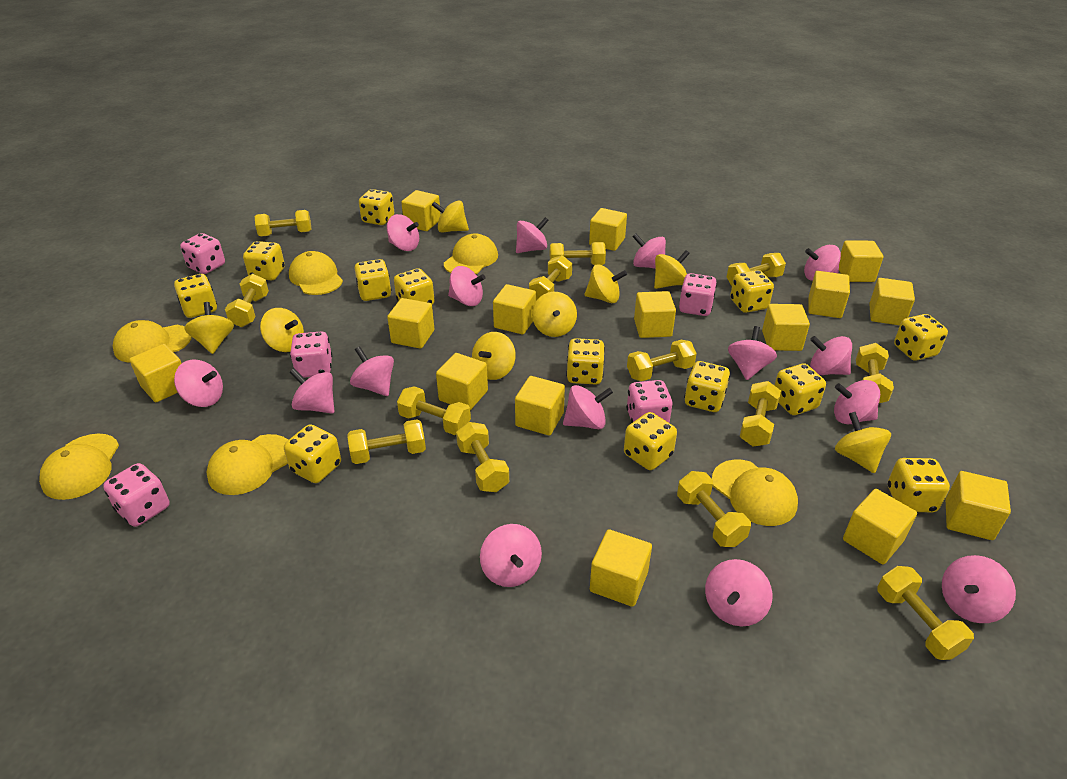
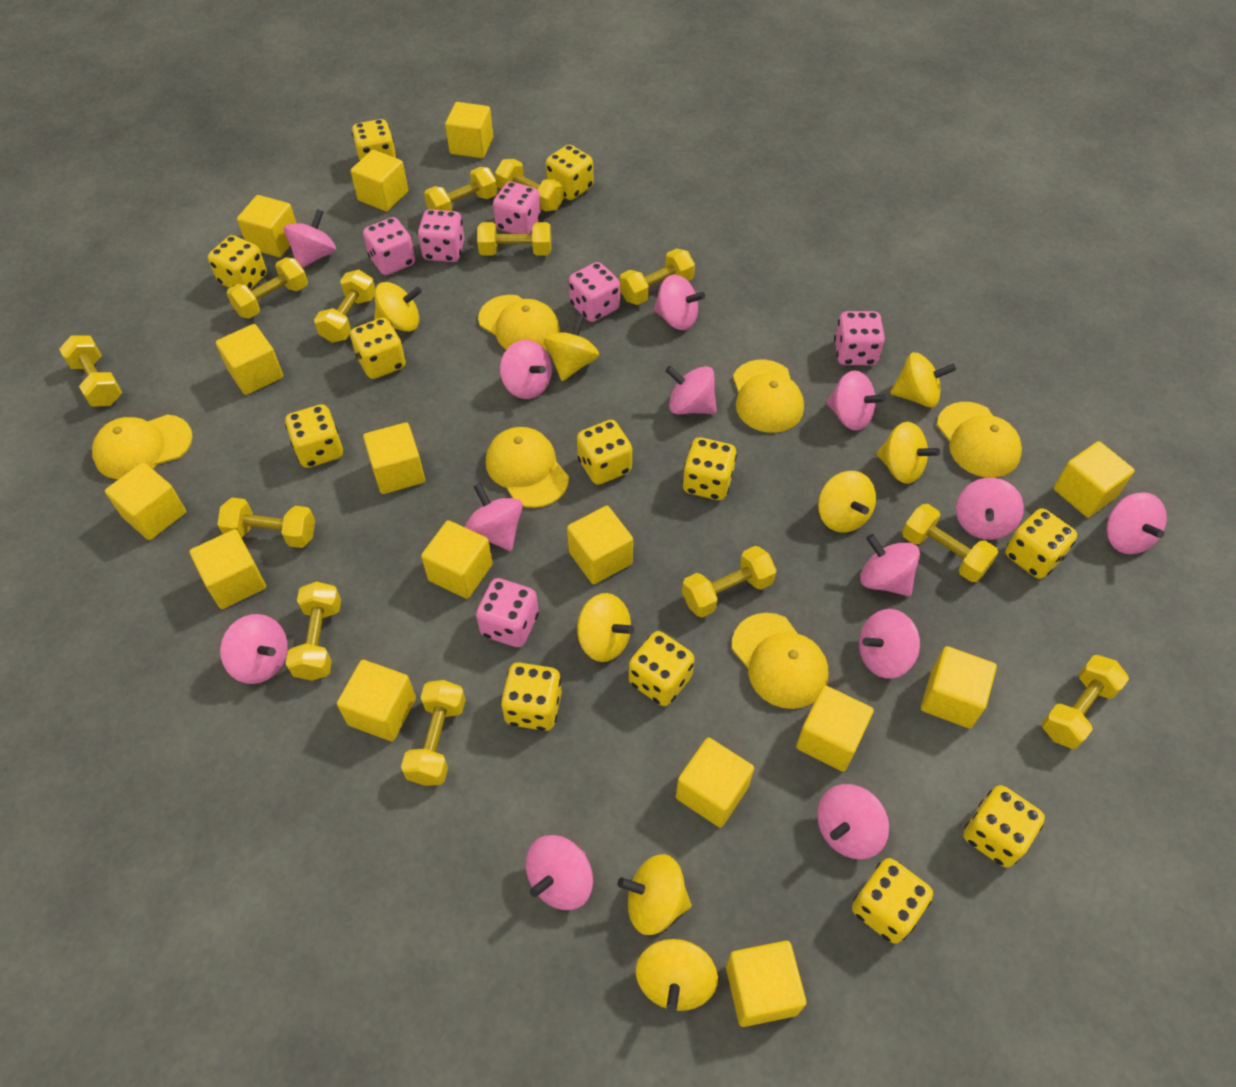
pink dice: [103,463,170,527] [180,233,225,274] [290,332,332,378] [626,380,673,423] [679,273,717,316] = 5 -> [363,217,415,275] [417,209,465,262] [476,578,539,647] [493,182,541,234] [569,262,620,322] [834,311,885,365] = 6
pink spinning top: [174,359,223,407] [290,368,334,413] [350,346,394,396] [387,214,419,251] [448,266,485,306] [480,524,542,587] [516,217,549,253] [563,385,613,429] [632,234,666,269] [705,559,772,626] [728,326,777,380] [804,245,841,281] [810,336,852,375] [834,380,880,424] [942,555,1016,623] = 15 -> [220,614,288,684] [284,209,336,268] [465,483,523,551] [500,340,552,399] [526,835,593,910] [653,274,705,330] [665,366,717,414] [817,784,889,860] [826,370,886,431] [859,609,920,679] [860,534,920,596] [956,478,1024,540] [1106,492,1167,554] = 13
yellow dice: [174,274,217,318] [243,241,285,280] [284,424,341,483] [354,259,392,301] [359,189,394,225] [394,268,435,305] [566,338,605,385] [624,412,677,470] [684,361,730,412] [730,270,774,313] [774,364,826,415] [888,458,950,512] [894,314,948,361] = 13 -> [208,235,267,290] [285,404,343,468] [350,318,406,379] [352,119,397,161] [501,663,562,731] [546,145,594,200] [577,420,632,485] [629,631,694,706] [682,437,737,500] [852,858,933,944] [963,785,1045,867] [1005,508,1077,579] = 12

